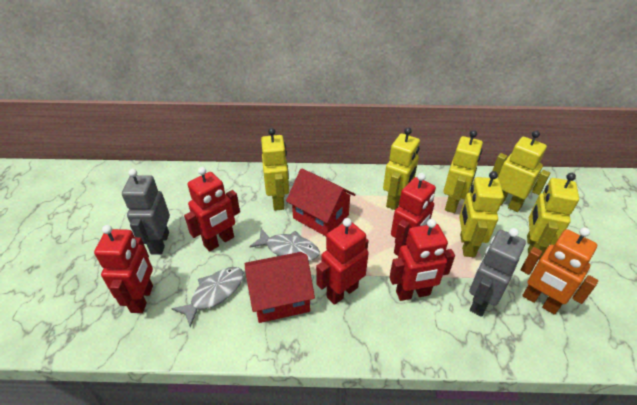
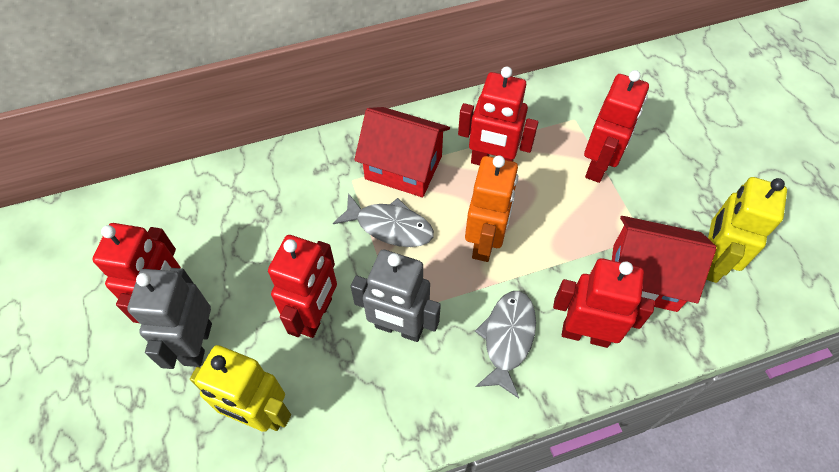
yellow robot: [261,128,289,211] [383,128,420,210] [444,130,483,213] [459,171,504,257] [492,131,550,212] [527,173,579,259] = 6 -> [190,345,291,432] [706,177,787,283] = 2

